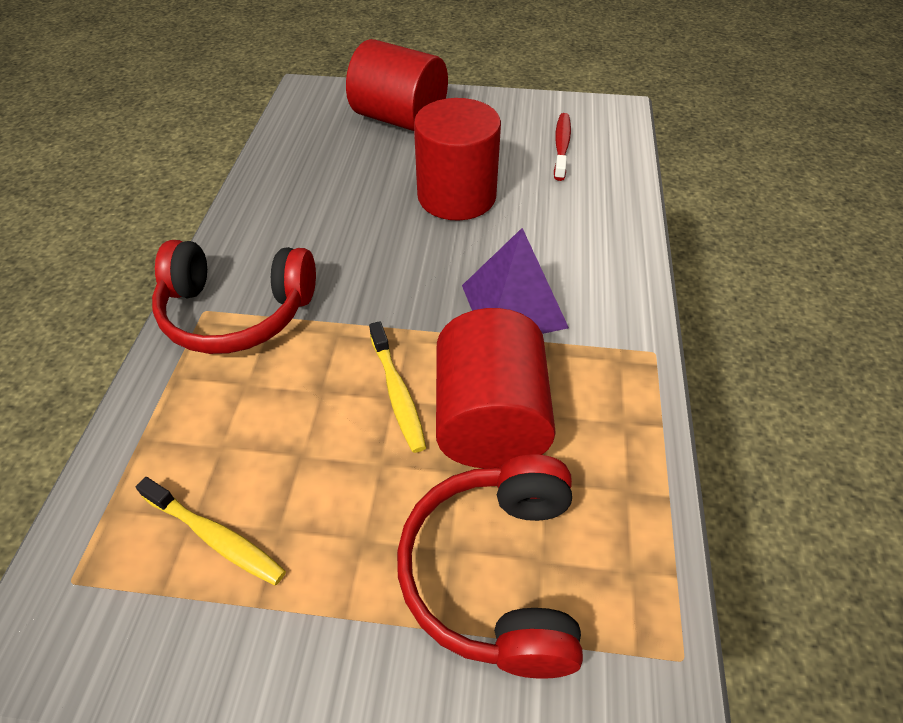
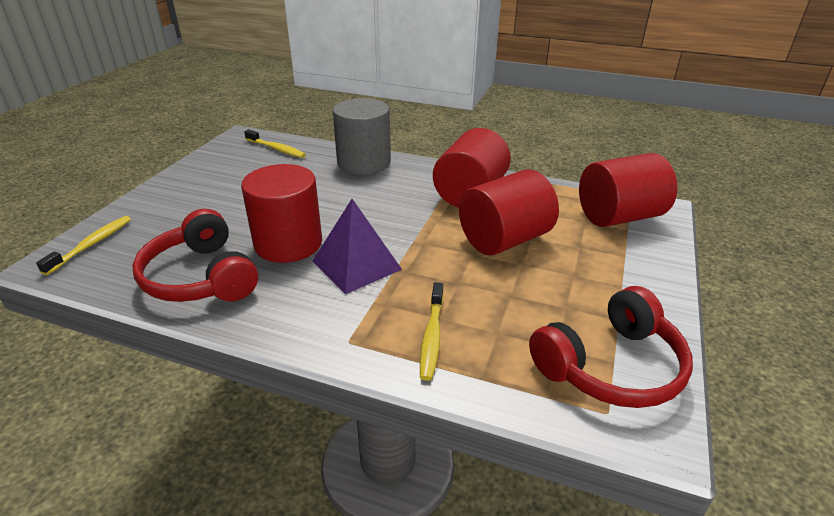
grey cylinder: none = 0 -> [333,98,391,175] = 1
red cylinder: [346,39,448,131] [414,98,501,221] [436,308,556,468] = 3 -> [241,164,322,263] [433,128,511,208] [459,169,559,255] [579,153,677,227] = 4
red toothbrush: [554,113,571,181] = 1 -> none = 0
yellow toothbrush: [136,477,286,585] [369,321,427,453] = 2 -> [36,216,131,275] [244,129,306,158] [420,282,444,381] = 3

